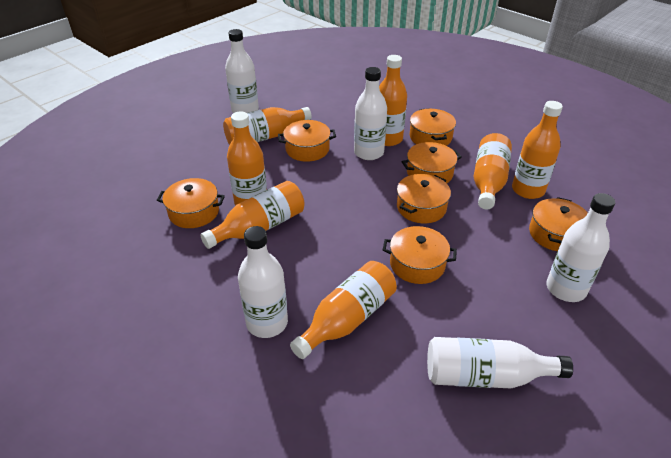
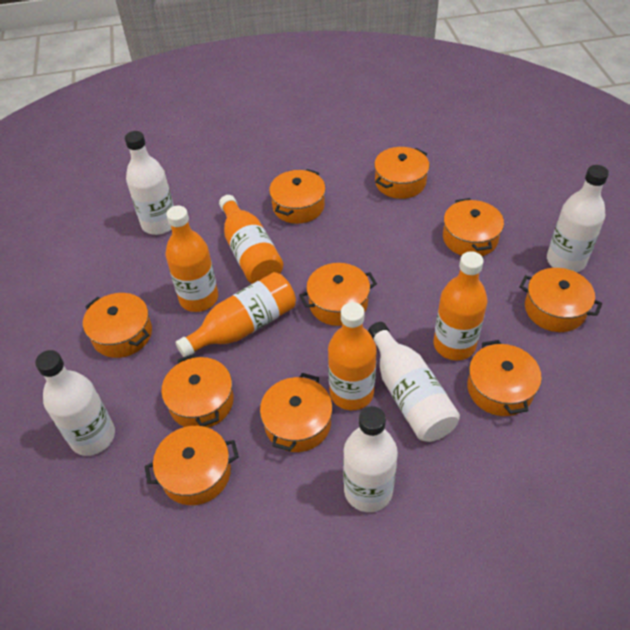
orange bottle: [200,181,305,249] [223,107,312,145] [227,111,267,205] [290,261,397,359] [379,55,407,146] [474,133,512,210] [512,101,563,199] = 7 -> [166,206,218,312] [175,272,296,357] [219,195,283,284] [328,302,377,410] [434,251,487,361] = 5
orange pot: [157,178,225,228] [278,120,336,162] [383,226,457,284] [397,174,451,223] [402,142,462,183] [410,108,456,146] [529,197,588,251] = 7 -> [83,293,152,358] [145,426,239,505] [161,354,234,428] [260,373,333,452] [269,169,326,224] [299,263,377,326] [374,147,430,199] [443,198,504,256] [467,340,542,416] [519,268,602,332] = 10

